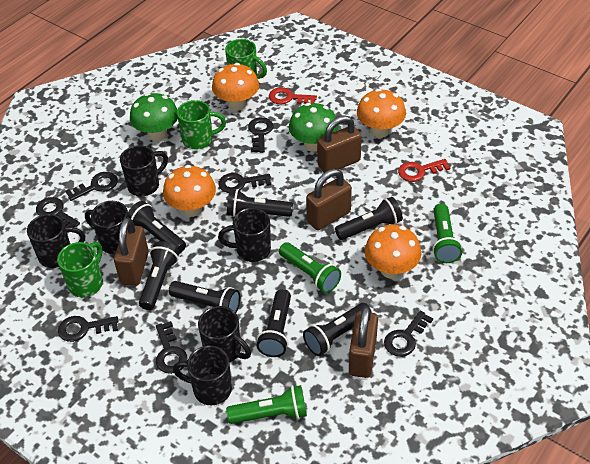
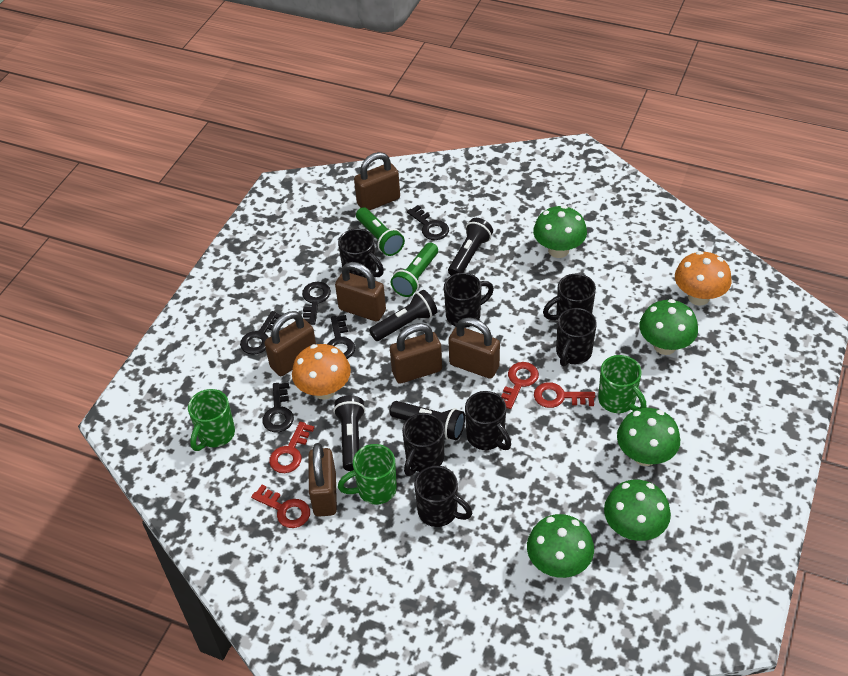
black flashlight: [128,201,186,254] [139,241,179,310] [169,281,240,313] [227,189,293,217] [257,289,291,357] [303,303,372,356] [335,197,403,240] = 7 -> [333,395,365,471] [369,290,438,341] [390,401,465,440] [448,218,493,276] = 4
black key: [36,197,80,227] [58,316,119,342] [65,172,118,201] [156,321,188,374] [219,173,271,193] [248,117,273,153] [384,310,433,357] = 7 -> [240,311,281,355] [262,383,294,432] [302,282,331,325] [327,315,355,359] [407,205,449,240] = 5
black mug: [27,214,85,268] [85,201,129,254] [120,145,168,197] [173,345,232,405] [198,306,251,363] [218,208,271,262] = 6 -> [338,229,384,278] [402,413,444,476] [414,466,473,527] [444,273,494,328] [465,391,511,450] [543,274,596,320] [556,308,597,366] = 7
brown padlock: [114,218,149,286] [306,169,352,230] [317,115,362,173] [349,306,378,378] = 4 -> [264,311,316,376] [308,443,337,517] [335,262,386,321] [354,152,400,211] [390,323,442,384] [448,317,500,379] = 6
green flashlight: [226,385,307,424] [279,242,341,293] [432,203,462,263] = 3 -> [356,207,405,256] [391,243,438,297] = 2
green mushroom: [130,93,178,141] [289,103,338,152] = 2 -> [527,514,594,578] [533,205,587,258] [604,480,671,541] [617,408,680,466] [639,299,698,355] = 5
orange mushroom: [163,165,216,217] [212,63,259,111] [357,89,406,138] [364,225,421,279] = 4 -> [292,344,351,400] [675,251,732,306] = 2
red key: [269,87,317,104] [398,159,450,182] = 2 -> [251,485,310,528] [269,422,314,473] [501,362,539,409] [534,382,595,408] = 4

